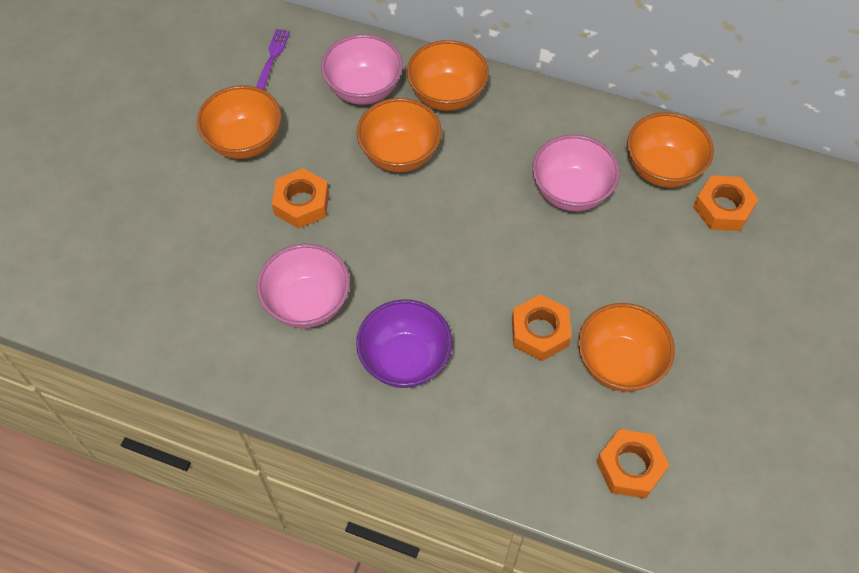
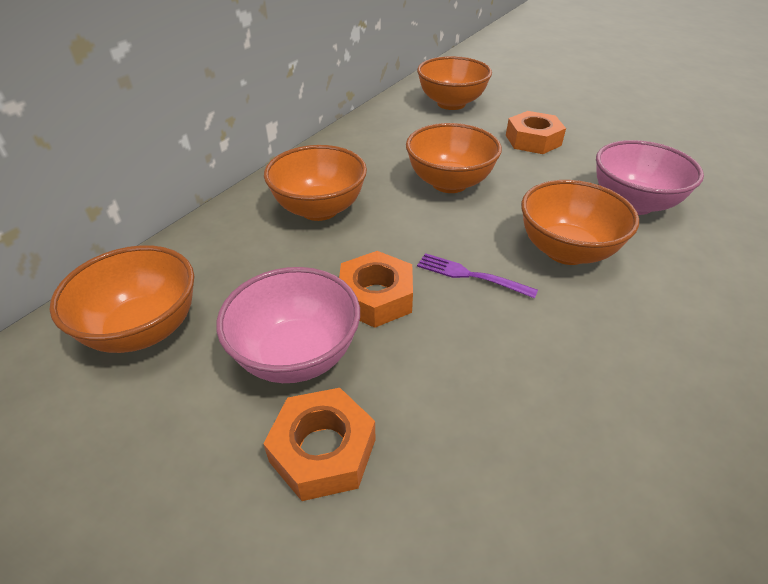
orange nut: [272,168,329,229] [512,294,571,361] [596,429,669,499] [693,175,759,231] = 4 -> [263,388,376,501] [339,251,413,328] [506,111,566,154] = 3
pink bowl: [257,244,350,328] [321,34,403,105] [532,135,620,212] = 3 -> [216,267,360,383] [596,140,704,215] = 2
purple bowl: [356,299,452,388] = 1 -> none = 0

